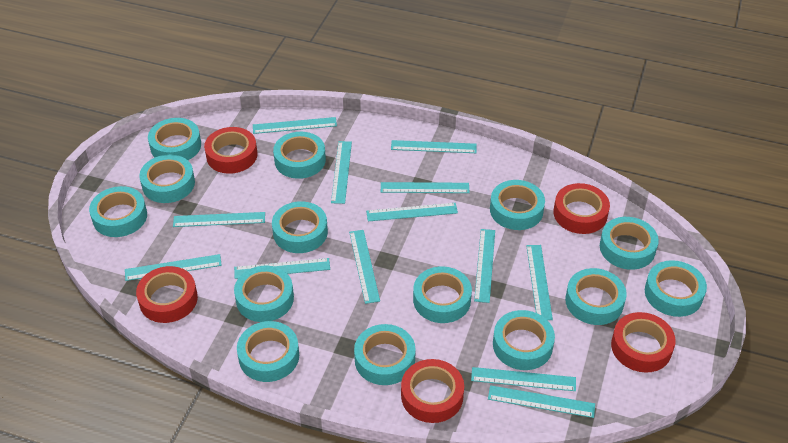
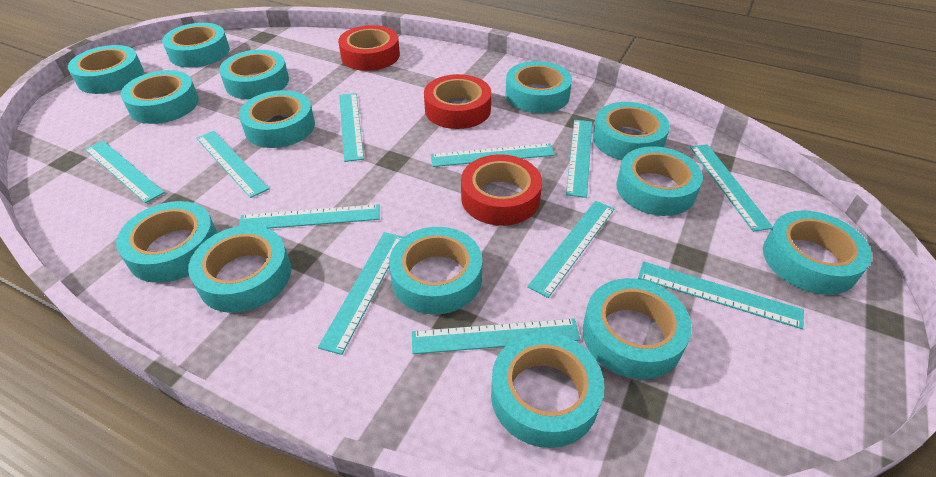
red tape: [136,266,198,323] [204,127,257,174] [401,359,464,423] [553,183,610,234] [611,312,676,373] = 5 -> [338,25,400,71] [424,74,491,129] [461,154,542,226] = 3
turquoise ruler: [125,254,222,281] [173,212,265,227] [234,258,330,279] [253,117,337,134] [331,141,352,204] [349,230,380,304] [366,203,458,221] [381,182,470,193] [391,140,477,153] [471,367,576,391] [474,229,495,303] [488,385,595,418] [526,245,553,320] = 13 -> [85,141,165,203] [196,131,269,198] [239,204,379,229] [318,232,404,355] [339,93,364,162] [412,318,581,354] [431,143,555,167] [527,201,614,298] [566,120,592,198] [638,261,804,329] [690,144,773,232] = 11

